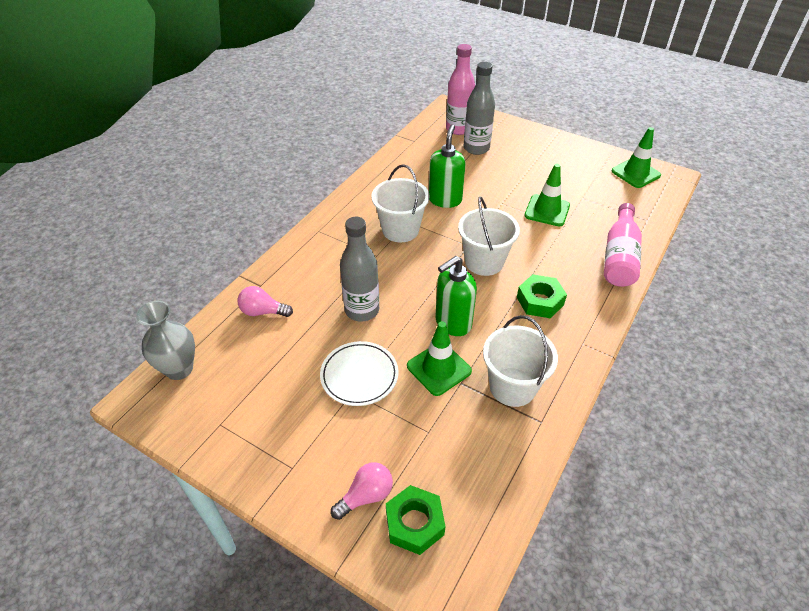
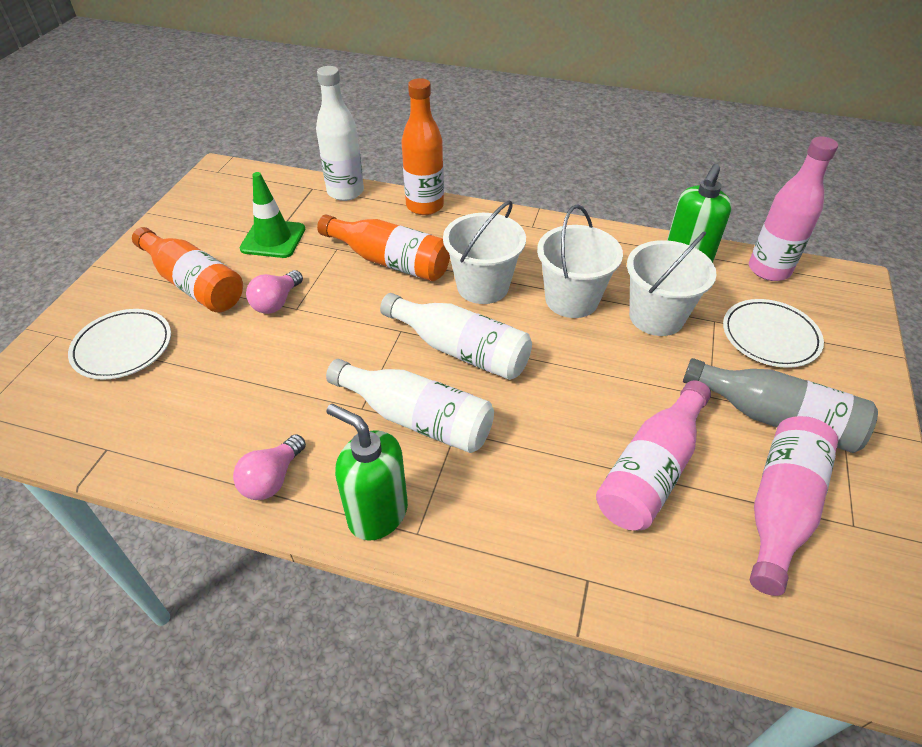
green nut: [386,485,446,555] [517,274,567,318] = 2 -> none = 0
green traffic cone: [407,321,472,396] [525,164,570,227] [612,127,661,188] = 3 -> [240,172,305,258] = 1
grey bottle: [340,217,379,322] [464,62,495,155] = 2 -> [683,358,878,453] = 1
grey vase: [136,301,195,380] = 1 -> none = 0
orange bottle: none = 0 -> [132,227,243,312] [317,214,450,281] [401,78,444,215] = 3
pink bottle: [446,44,475,135] [604,203,642,287] = 2 -> [596,380,711,530] [749,136,838,281] [750,416,838,596] = 3
white bottle: none = 0 -> [316,66,364,201] [326,359,494,453] [380,293,532,380] = 3
white plate: [320,341,399,406] = 1 -> [68,309,171,380] [723,299,824,368] = 2

